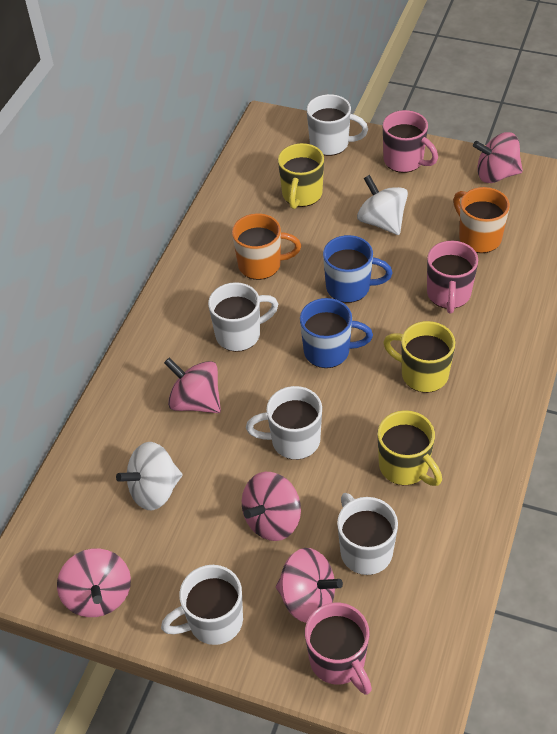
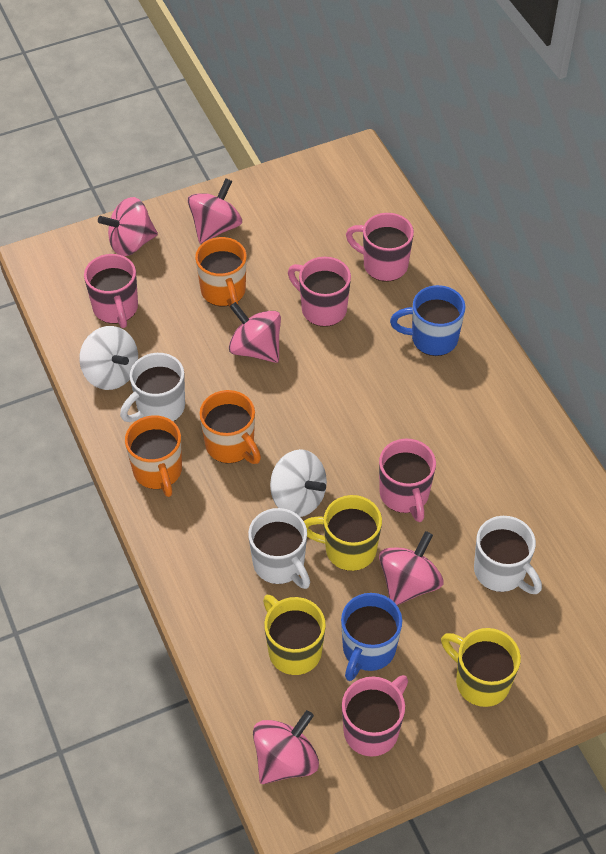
orange mug: [232,213,301,280] [453,187,510,253] = 2 -> [125,415,182,497] [195,237,247,310] [199,390,261,464] = 3
pink mug: [305,603,372,695] [383,110,438,173] [427,241,478,314] = 3 -> [84,254,138,328] [288,257,351,327] [342,675,408,757] [346,213,414,282] [379,439,436,522] = 5
white mug: [161,565,243,645] [208,282,278,352] [246,386,322,460] [307,94,368,156] [337,493,398,575] = 5 -> [120,353,185,422] [248,508,310,589] [474,516,542,594] = 3

